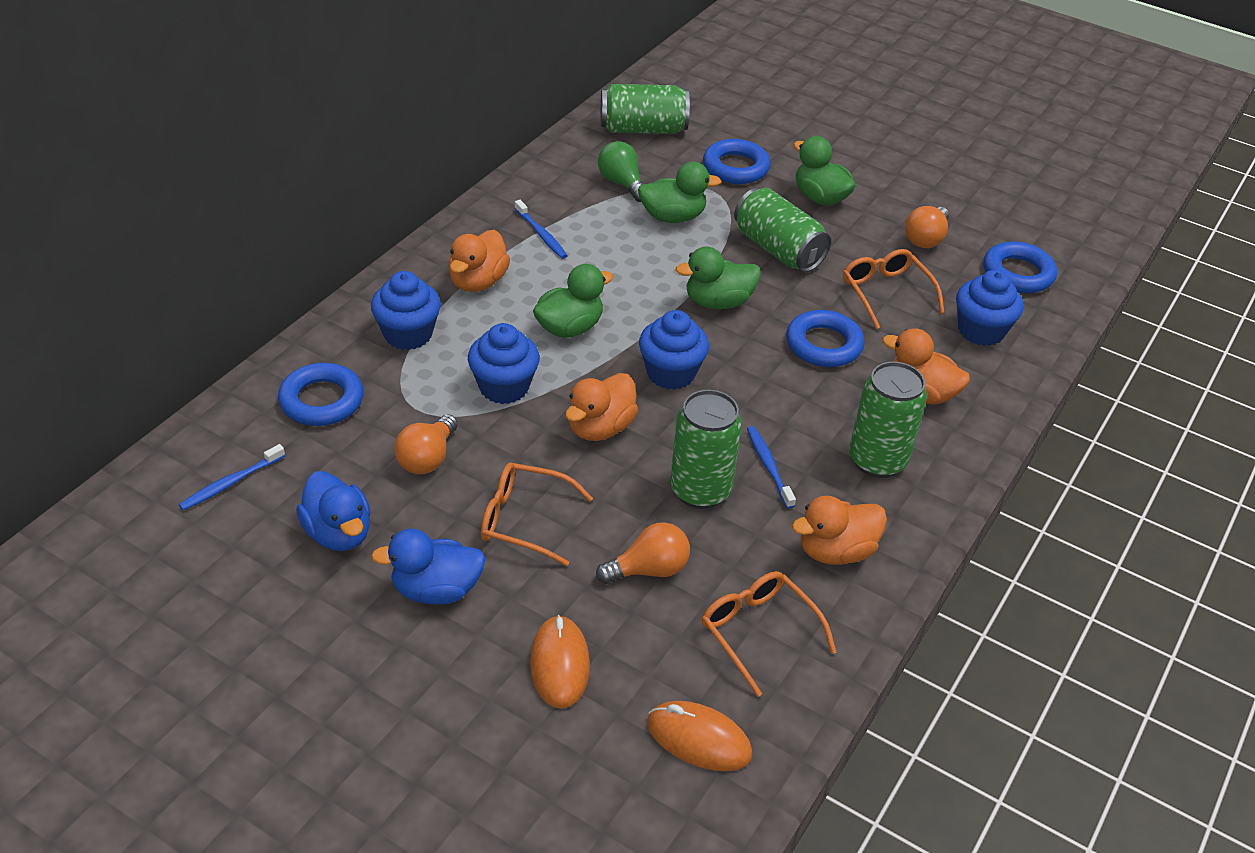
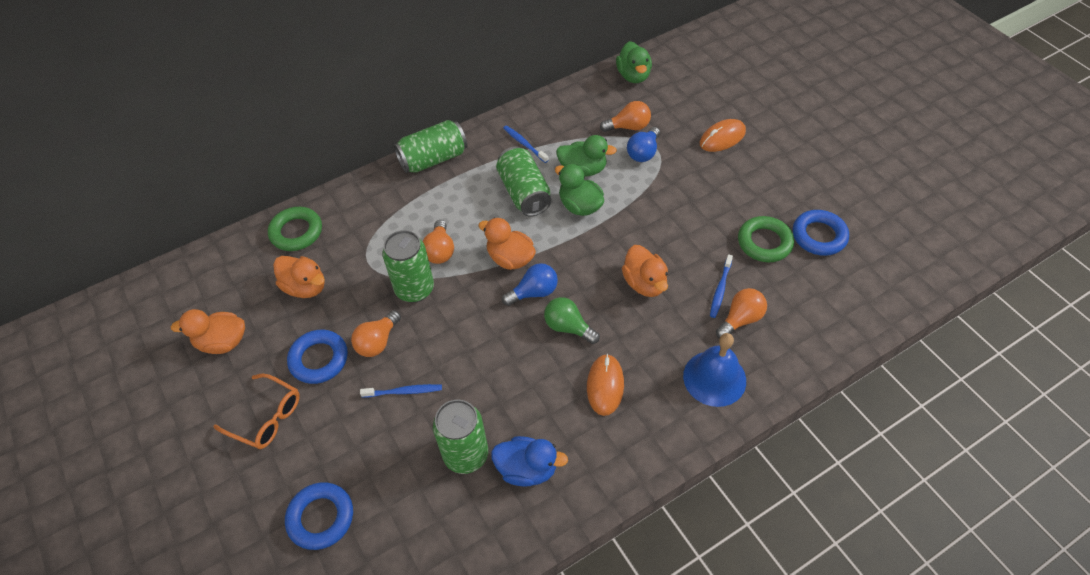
blue bell: none = 0 -> [683,333,746,407] = 1
blue cupcake: [371,271,441,350] [468,323,540,404] [639,310,709,390] [956,270,1024,346] = 4 -> none = 0
blue duck: [296,471,371,551] [371,529,486,605] = 2 -> [491,436,568,487] = 1
blue light bulb: none = 0 -> [502,263,558,306] [627,127,660,162] = 2
blue ring: [278,363,364,426] [703,139,770,184] [786,310,865,367] [983,242,1057,293] = 4 -> [285,482,353,550] [287,330,348,384] [793,210,849,256] = 3
green duck: [533,264,613,338] [638,162,721,223] [675,247,761,309] [793,136,856,206] = 4 -> [555,164,604,216] [556,135,617,177] [616,41,652,83] = 3
green ring: none = 0 -> [268,207,322,251] [738,216,794,262] = 2
orange glasses: [481,463,593,566] [702,571,837,697] [843,249,945,329] = 3 -> [213,373,300,449] = 1
orange light bulb: [394,414,458,474] [596,522,690,584] [905,206,949,248] = 3 -> [351,310,401,357] [423,220,454,264] [600,101,651,132] [716,288,767,339] = 4

